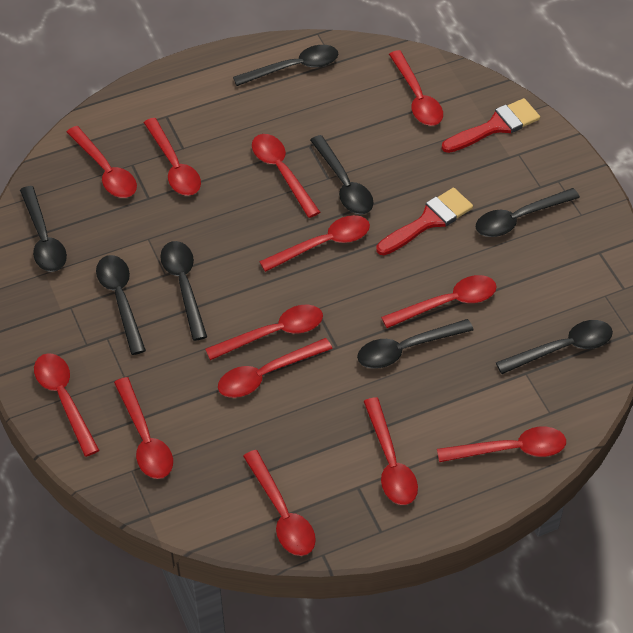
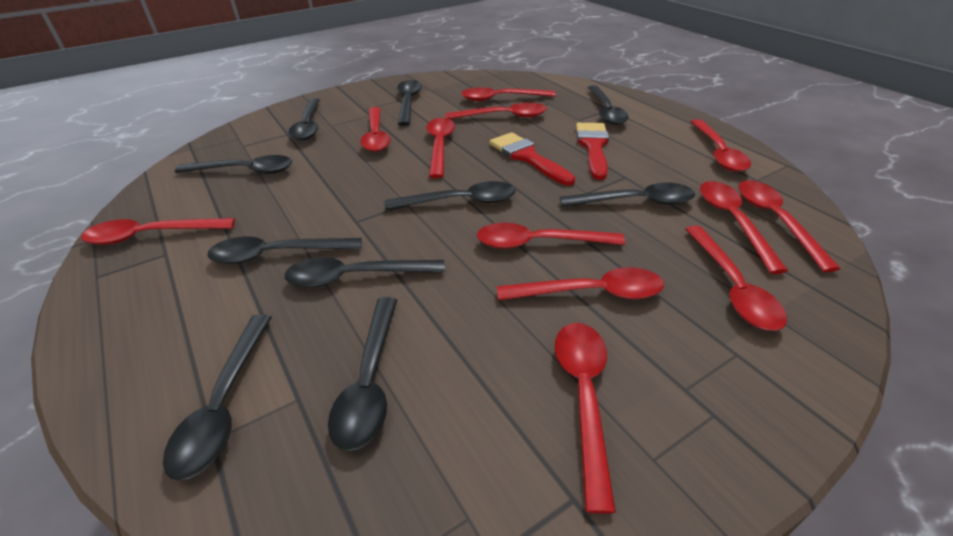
black spoon: [20,186,67,272] [96,255,146,355] [160,241,207,341] [233,45,338,86] [310,135,373,214] [357,319,474,369] [476,188,580,237] [496,320,613,374] = 8 -> [163,314,272,481] [175,155,292,174] [208,236,362,264] [285,257,445,287] [289,98,320,140] [328,297,397,451] [384,181,516,210] [397,80,422,126] [560,182,695,207] [588,85,629,125] = 10
red spoon: [34,353,99,457] [67,126,137,198] [114,377,173,479] [144,118,201,196] [205,305,323,360] [218,338,333,398] [243,450,316,556] [252,134,320,218] [259,215,370,272] [363,397,418,505] [381,275,497,328] [389,50,443,126] [437,427,566,462] = 13 -> [81,218,235,245] [360,107,391,152] [426,118,455,178] [446,103,547,119] [461,87,556,101] [477,223,625,249] [497,267,664,301] [555,323,616,514] [685,226,787,331] [691,119,751,172] [700,181,788,274] [738,180,840,272] = 12

